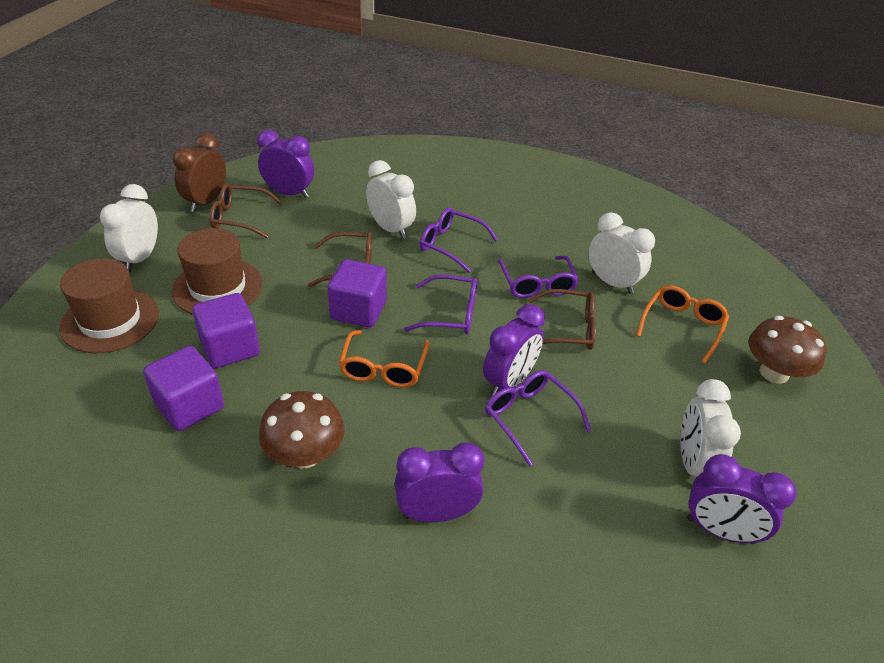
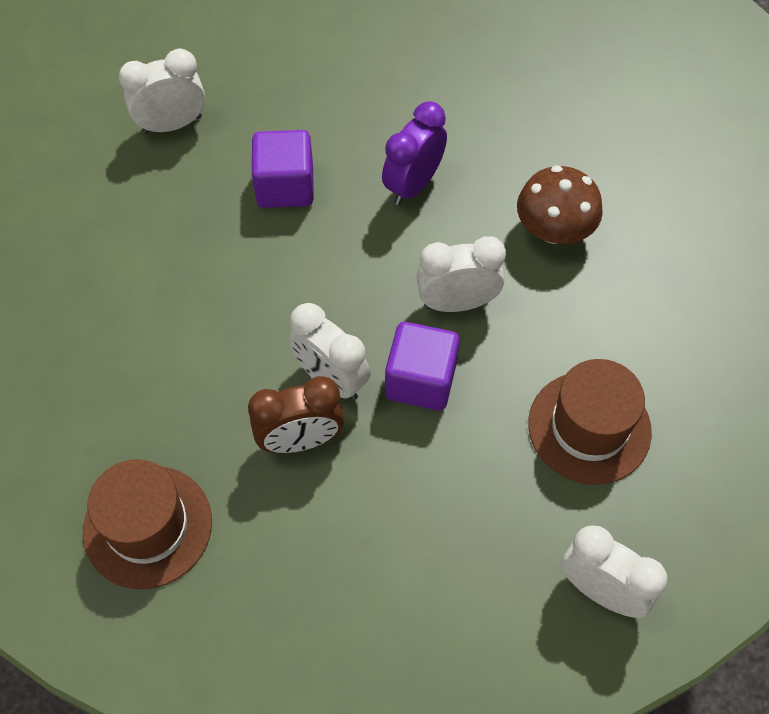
brown glasses: [209,183,283,238] [308,232,372,287] [528,289,596,350] = 3 -> none = 0
brown mushroom: [259,391,344,468] [749,316,827,383] = 2 -> [517,165,603,244] = 1
orange glasses: [339,330,429,388] [636,285,729,364] = 2 -> none = 0
purple clock: [257,130,314,198] [395,443,484,522] [483,304,545,396] [687,454,796,544] = 4 -> [382,101,447,205] = 1
purple cube: [143,346,224,431] [192,293,260,368] [328,259,387,328] = 3 -> [252,130,314,208] [385,322,460,411] = 2
purple glasses: [404,275,477,334] [420,207,498,273] [485,370,591,467] [497,256,579,298] = 4 -> none = 0

